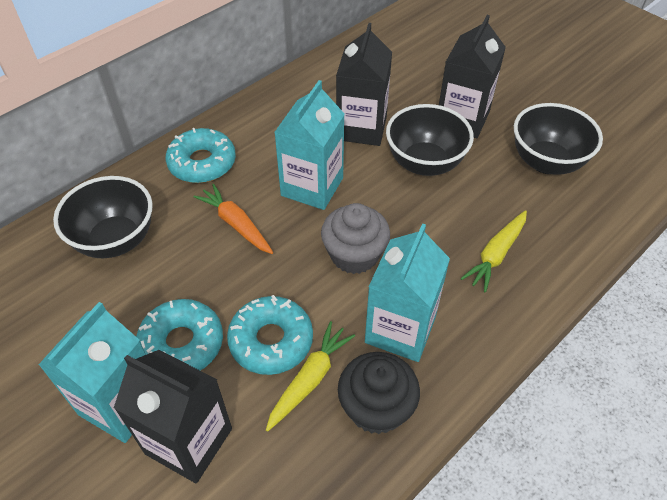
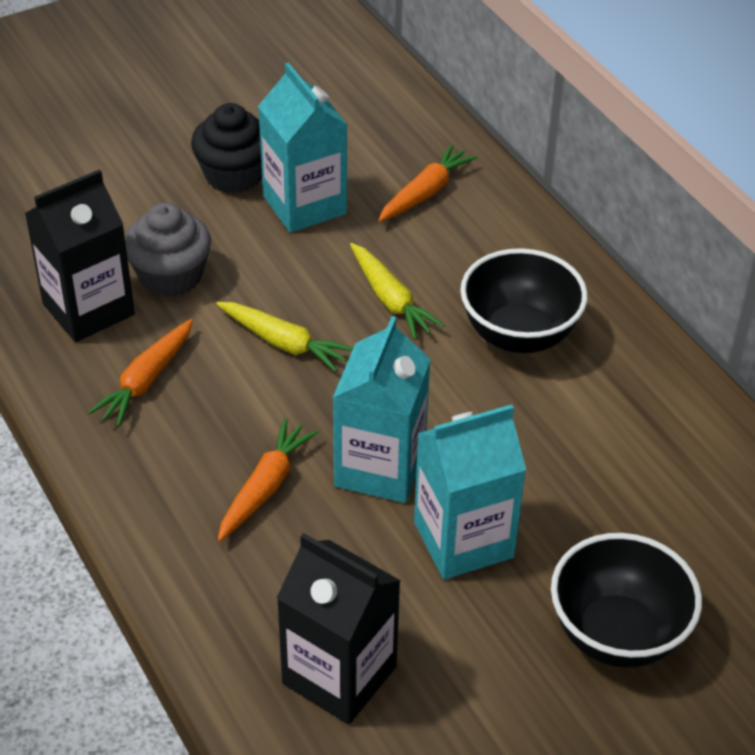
black bowl: [53,176,153,258] [386,104,474,176] [514,103,603,175] = 3 -> [460,248,588,353] [551,533,702,668] = 2
black carton: [114,350,232,483] [336,23,392,146] [439,15,506,138] = 3 -> [25,169,135,342] [277,533,401,724] = 2
orange carrot: [193,184,273,254] = 1 -> [88,319,193,427] [218,418,318,541] [378,144,477,222] = 3
turquoise donut: [136,299,223,370] [166,128,236,183] [227,295,313,375] = 3 -> none = 0

